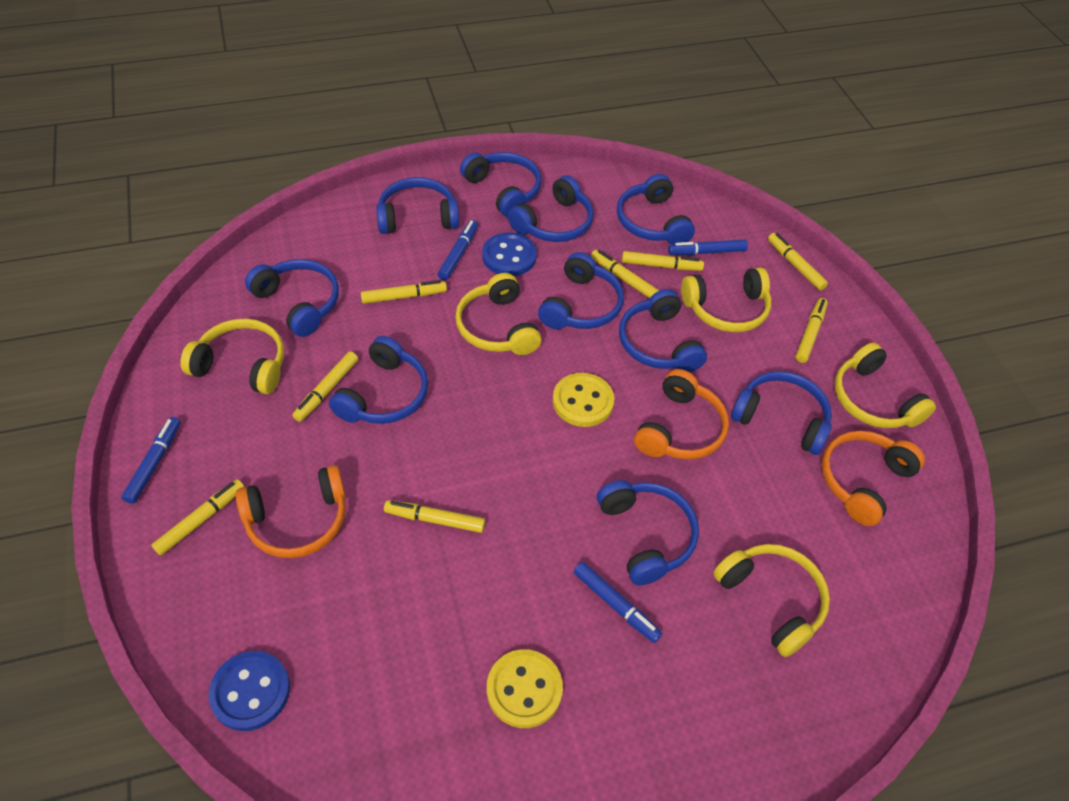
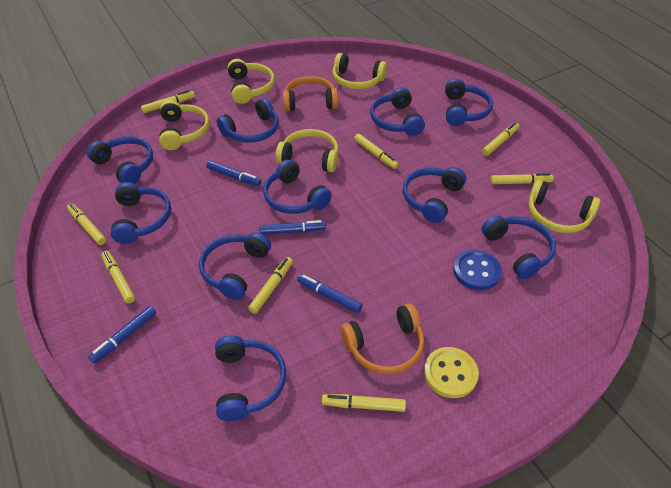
blue button: [208,651,290,731] [482,232,537,276] = 2 -> [453,250,502,290] = 1
orange headphones: [235,465,346,558] [634,369,729,460] [822,431,925,526] = 3 -> [283,76,338,111] [341,304,424,374] = 2
yellow button: [487,649,563,728] [553,373,615,427] = 2 -> [424,347,479,398] = 1

